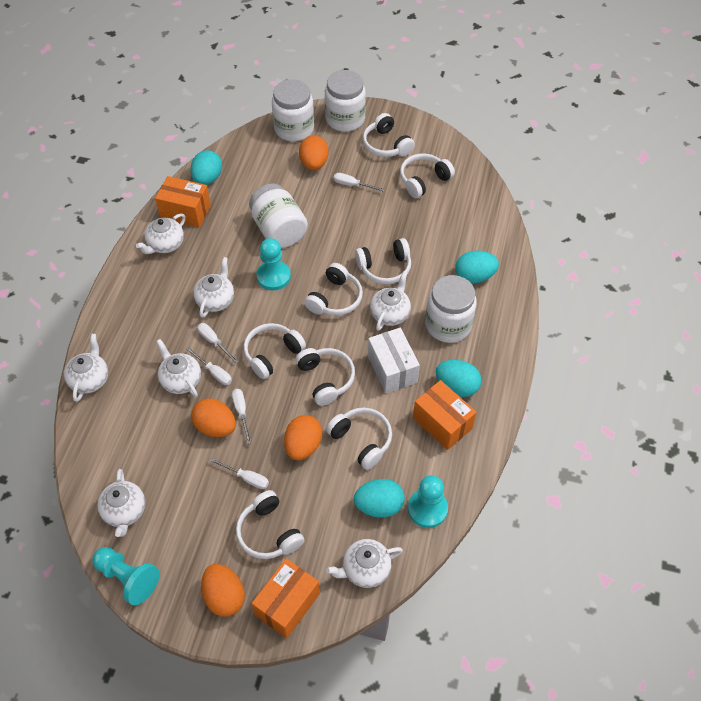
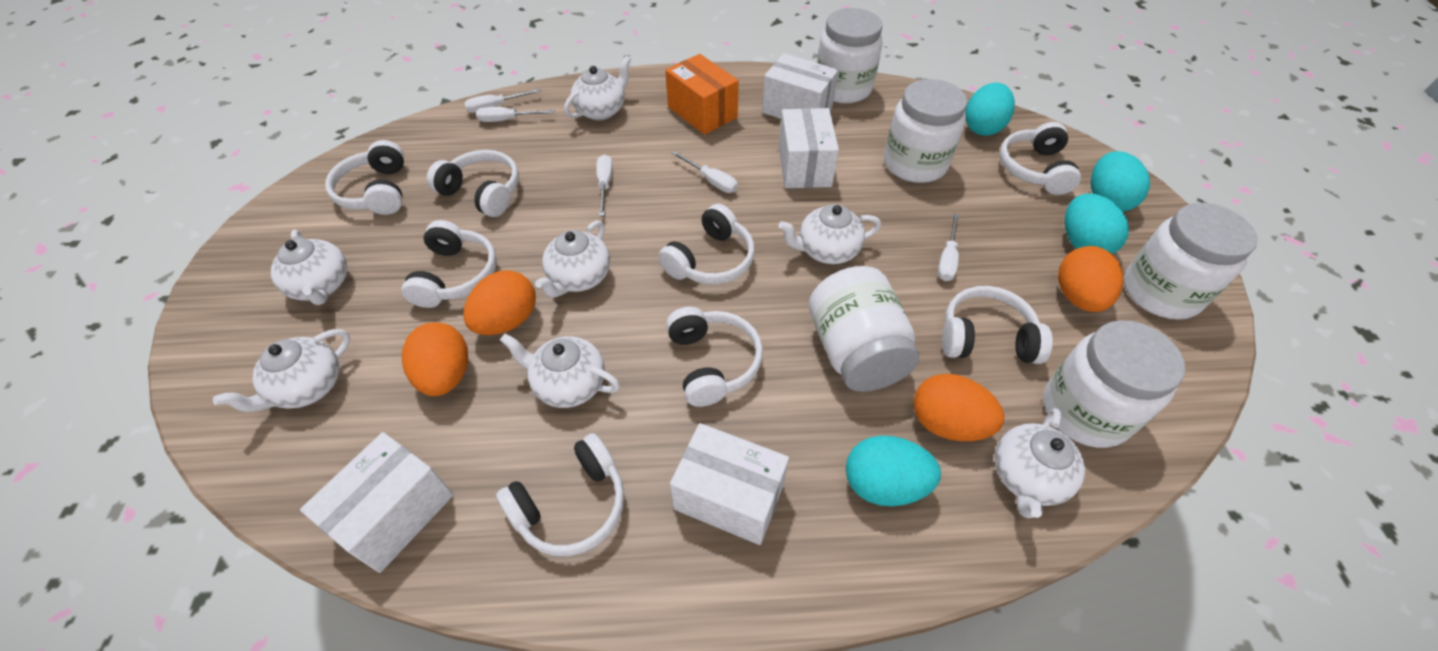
orange box: [155,176,211,228] [252,558,320,638] [413,380,476,450] = 3 -> [665,54,739,135] = 1
turquoise pawn: [92,547,160,605] [256,238,291,290] [408,475,448,528] = 3 -> none = 0
white box: [368,328,420,393] = 1 -> [300,432,454,573] [670,423,789,545] [762,53,839,119] [779,108,839,188] = 4
white jar: [249,183,308,248] [272,79,314,141] [325,70,366,132] [425,275,477,343] = 4 -> [809,266,920,392] [817,8,883,104] [884,79,967,183] [1043,320,1185,448] [1124,203,1258,320] = 5

